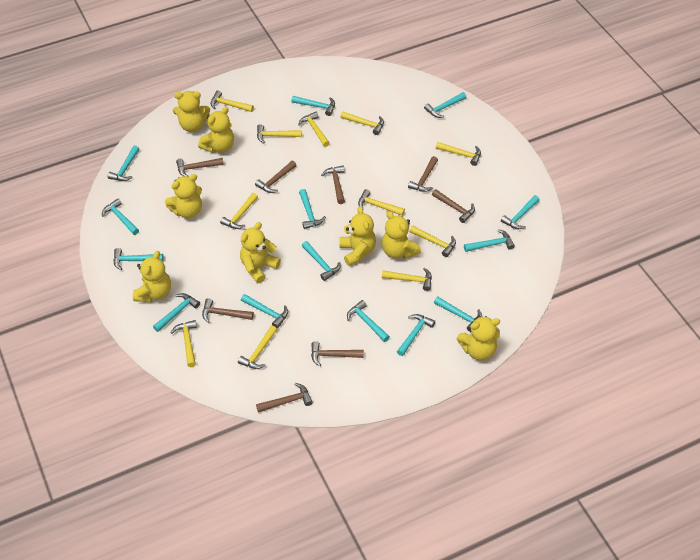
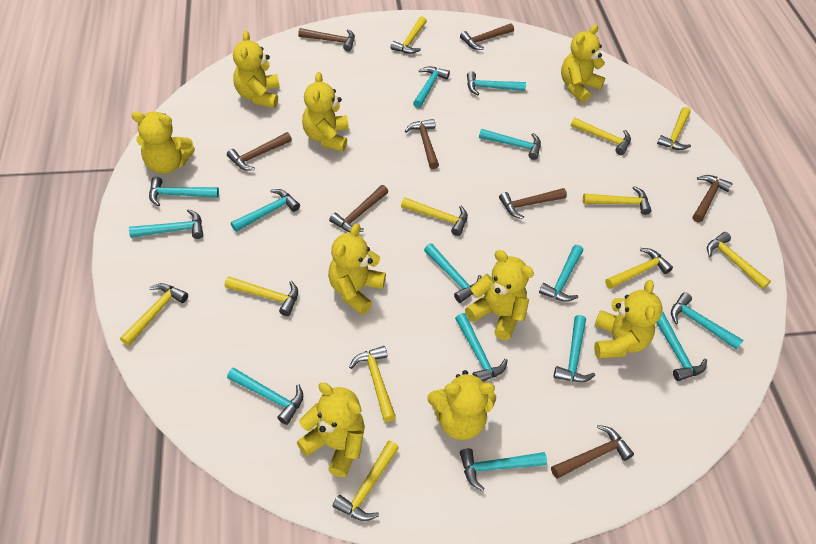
yellow teddy bear: [133,251,171,302] [165,174,202,219] [173,91,210,132] [198,107,234,153] [240,222,281,283] [339,206,376,266] [382,211,421,259] [457,315,500,361] = 8 -> [132,111,195,174] [233,31,279,108] [297,382,365,478] [302,72,349,152] [328,223,386,315] [427,370,496,440] [465,250,534,340] [561,24,605,103] [594,280,663,358] = 9

